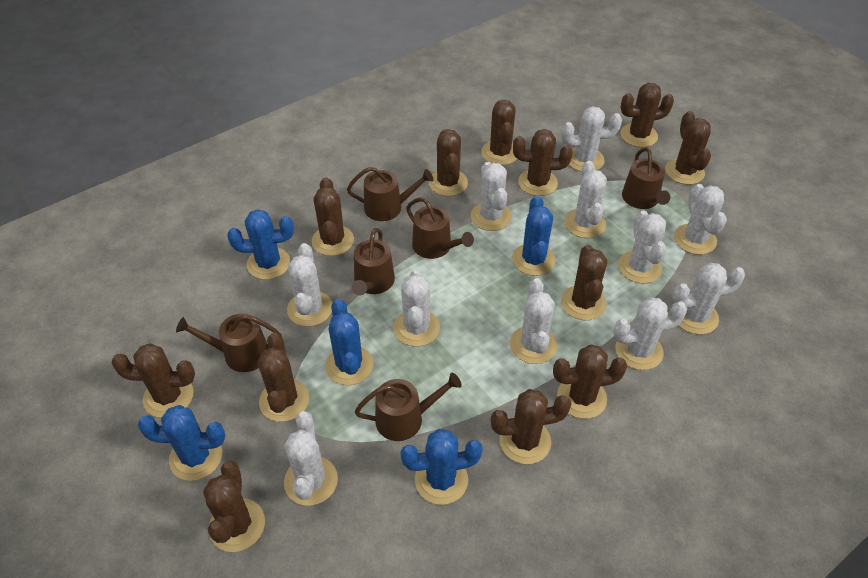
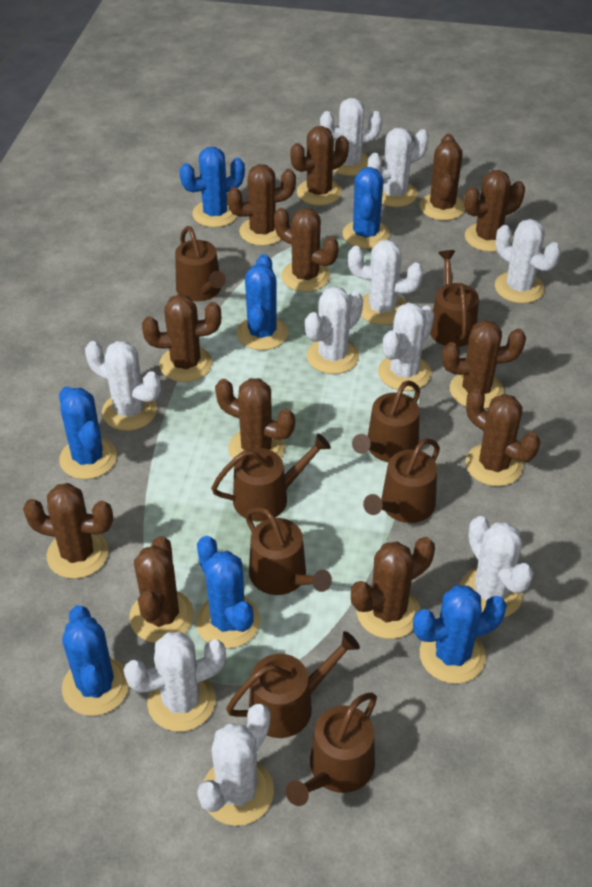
blue cactus: [138,405,225,481] [227,209,294,280] [325,299,373,385] [400,429,483,505] [512,196,555,276] = 5 -> [59,386,117,479] [62,605,129,716] [179,147,245,227] [196,536,260,649] [237,254,288,350] [343,167,390,249] [413,585,507,684] = 7
brown watering can: [176,313,282,372] [347,167,433,221] [352,228,395,296] [355,373,462,441] [406,198,474,259] [622,147,670,209] = 6 -> [175,226,226,301] [211,434,331,522] [226,631,360,738] [245,507,332,595] [286,692,377,806] [352,380,420,462] [363,438,440,523] [430,250,479,347] = 8
white cactus: [284,411,338,506] [287,243,332,327] [394,269,440,347] [471,162,512,231] [510,278,557,364] [561,106,622,171] [564,161,607,238] [613,297,687,370] [618,210,667,283] [672,263,745,335] [674,184,727,255] = 11 -> [85,341,161,431] [123,632,226,732] [197,704,274,826] [305,286,363,374] [320,98,383,176] [348,240,423,325] [368,128,429,207] [378,302,434,391] [460,516,533,617] [495,219,561,303] = 10

